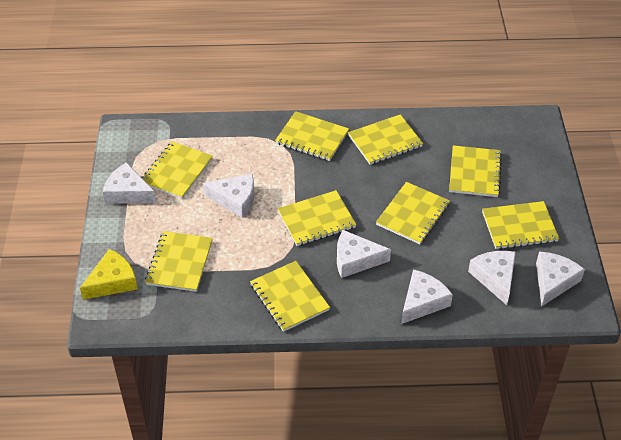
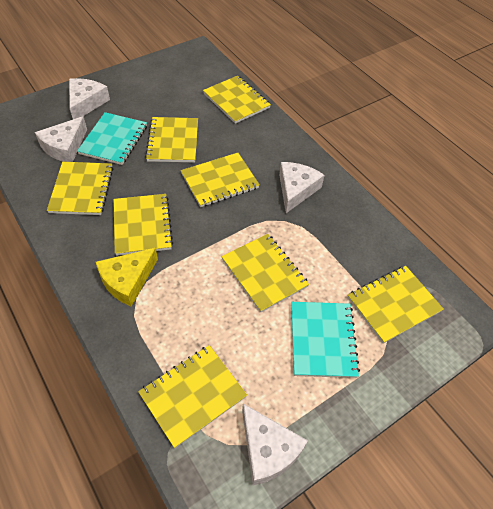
turquoise notebook: none = 0 -> [77,112,147,165] [291,302,360,378] = 2
white cheese: [103,162,156,204] [203,174,254,218] [337,230,391,278] [401,269,453,324] [468,251,516,305] [536,252,585,306] = 6 -> [35,116,87,162] [69,78,110,119] [242,404,308,485] [279,162,325,213] = 4
yellow notebook: [141,141,213,199] [145,231,213,292] [250,261,330,332] [275,111,349,161] [278,190,357,246] [348,114,423,165] [376,182,450,244] [449,145,502,197] [482,201,559,249] = 9 -> [47,162,113,215] [113,194,173,256] [138,345,247,448] [145,117,198,162] [181,153,260,207] [203,76,271,124] [221,234,309,312] [348,266,443,344] = 8

